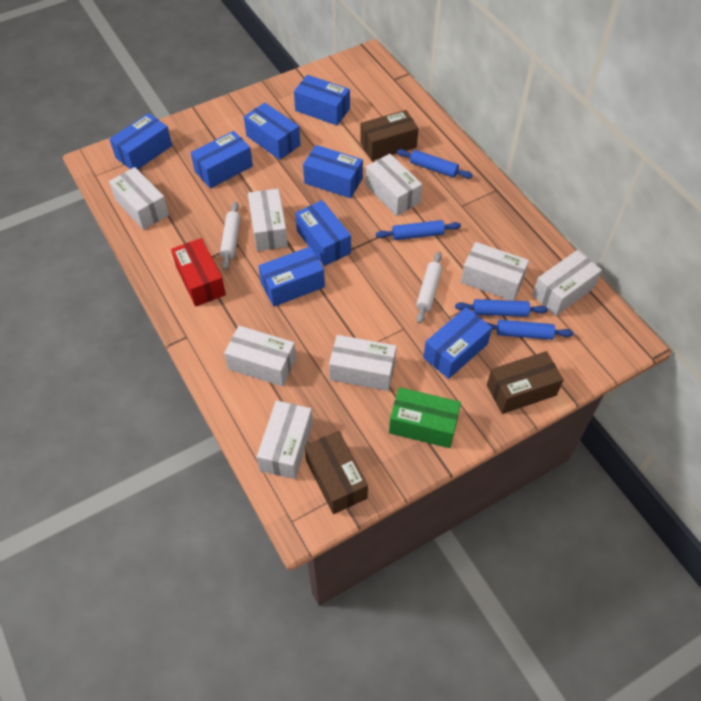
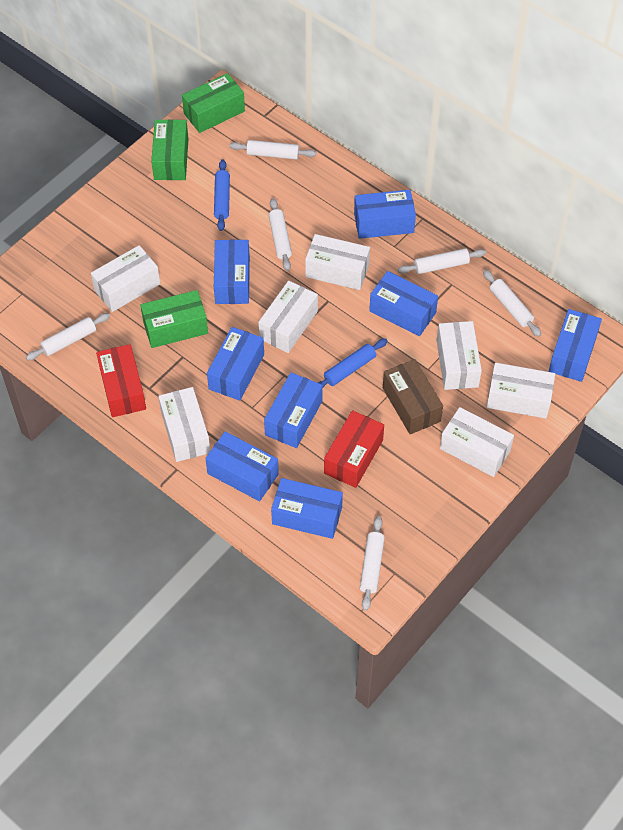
blue rolling pin: [376,220,461,240] [397,149,473,179] [455,299,548,317] [486,320,573,340] = 4 -> [214,160,230,231] [318,338,388,387] = 2
brown box: [304,431,368,514] [360,110,419,161] [487,351,564,414] = 3 -> [383,359,443,434] = 1
green box: [389,387,461,448] = 1 -> [140,290,208,348] [151,119,189,180] [182,73,245,133] = 3
red box: [171,238,226,307] = 1 -> [96,344,146,417] [324,410,384,488] = 2
white box: [109,167,169,230] [224,326,296,387] [248,189,288,251] [257,401,313,479] [329,335,397,391] [366,154,422,216] [461,242,529,301] [532,250,602,316] = 8 -> [91,245,160,312] [158,387,210,462] [258,281,318,353] [305,234,370,290] [437,321,482,390] [440,407,514,477] [487,363,555,418] = 7
white rolling pin: [220,202,241,270] [416,252,442,323] = 2 -> [26,313,110,360] [230,140,316,160] [268,198,292,271] [360,516,385,611] [398,248,486,274] [483,270,541,337] = 6

